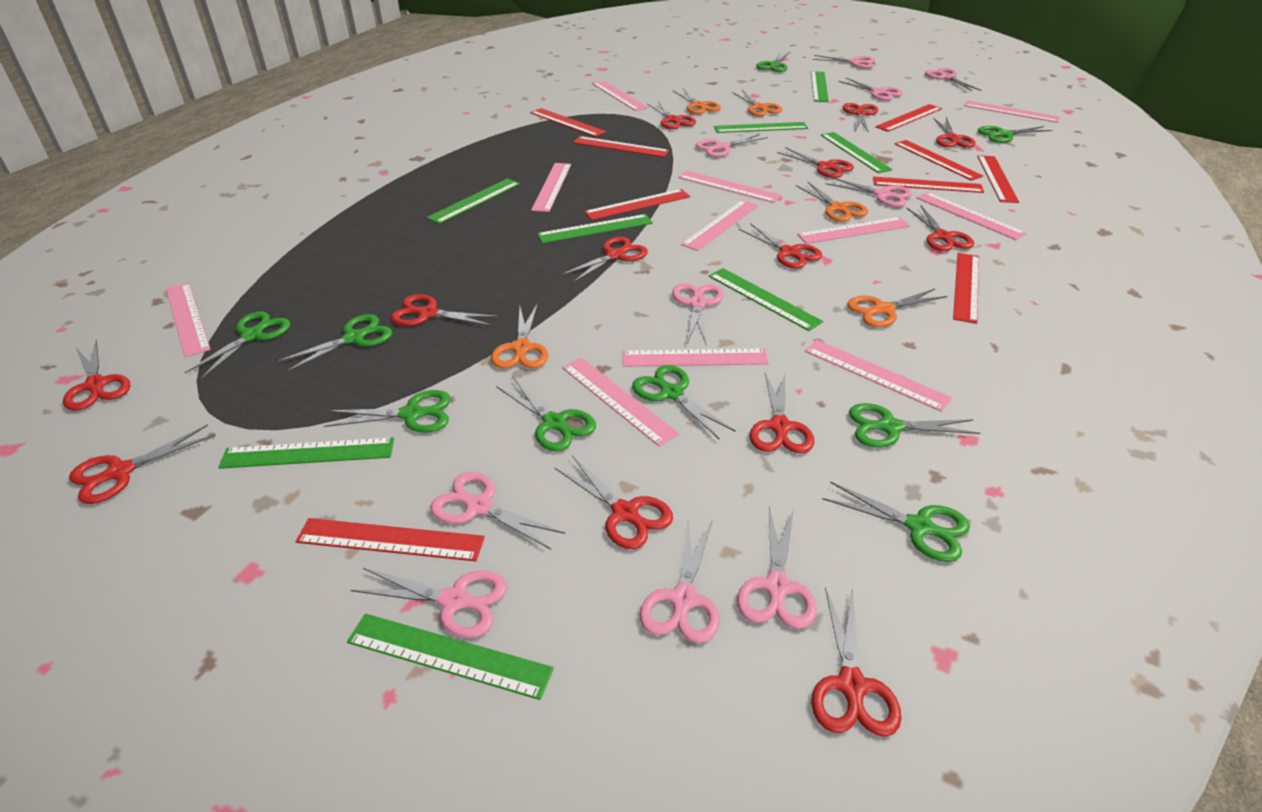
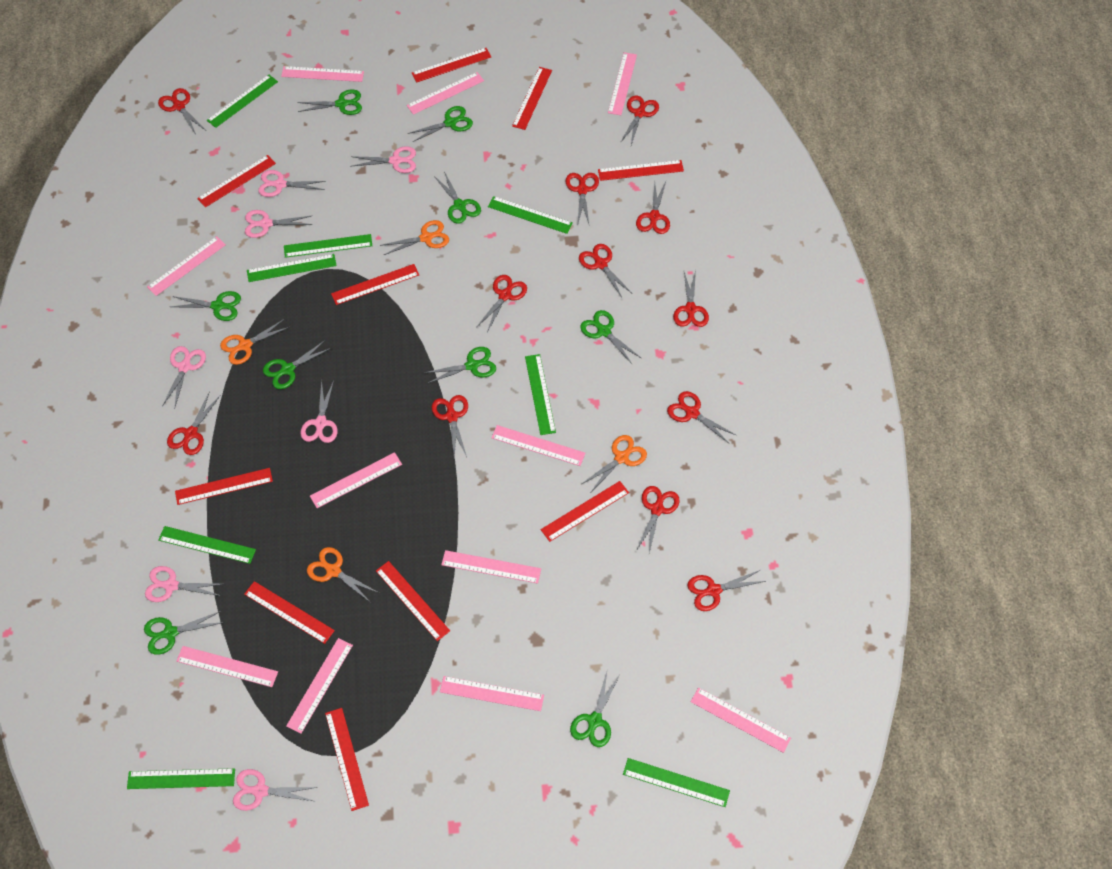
orange scissors: [491,303,548,368] [672,88,721,114] [732,90,782,116] [796,181,868,222] [847,288,948,327] = 5 -> [220,319,290,365] [307,547,379,603] [380,220,449,255] [582,435,647,492] = 4
pink scissors: [351,568,507,638] [430,472,565,549] [639,520,720,643] [672,283,724,345] [696,134,768,157] [737,508,817,629] [813,55,875,68] [826,177,912,207] [838,78,903,101] [925,68,981,91] = 10 -> [145,566,222,602] [162,346,206,407] [233,769,318,811] [245,210,312,238] [258,170,326,197] [300,381,338,443] [350,146,416,173] = 7
red ruler: [296,518,485,561] [530,108,606,137] [573,136,669,157] [584,189,690,220] [873,177,984,193] [875,104,942,132] [895,140,983,181] [953,253,979,324] [977,155,1019,203] = 9 -> [175,468,273,505] [197,155,276,207] [244,581,335,644] [325,708,369,811] [331,264,419,305] [376,561,450,641] [412,48,491,82] [512,67,552,130] [541,481,629,542] [598,160,684,181] = 10
red scissors: [63,339,131,411] [69,424,215,504] [391,294,499,326] [555,455,673,549] [561,237,648,283] [647,101,696,129] [738,223,822,269] [749,373,814,453] [777,147,854,178] [811,587,902,736] [842,103,878,132] [907,205,974,251] [933,117,976,148] = 13 -> [158,88,205,134] [167,391,220,455] [432,395,468,458] [477,275,527,332] [566,173,599,224] [579,244,632,298] [620,96,659,145] [636,182,670,234] [636,486,680,553] [667,391,737,444] [673,270,709,327] [688,570,766,611] = 12

